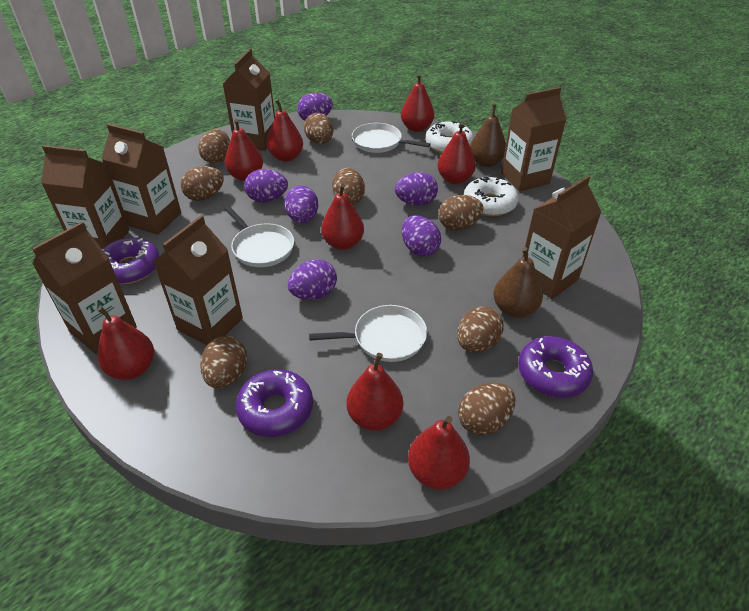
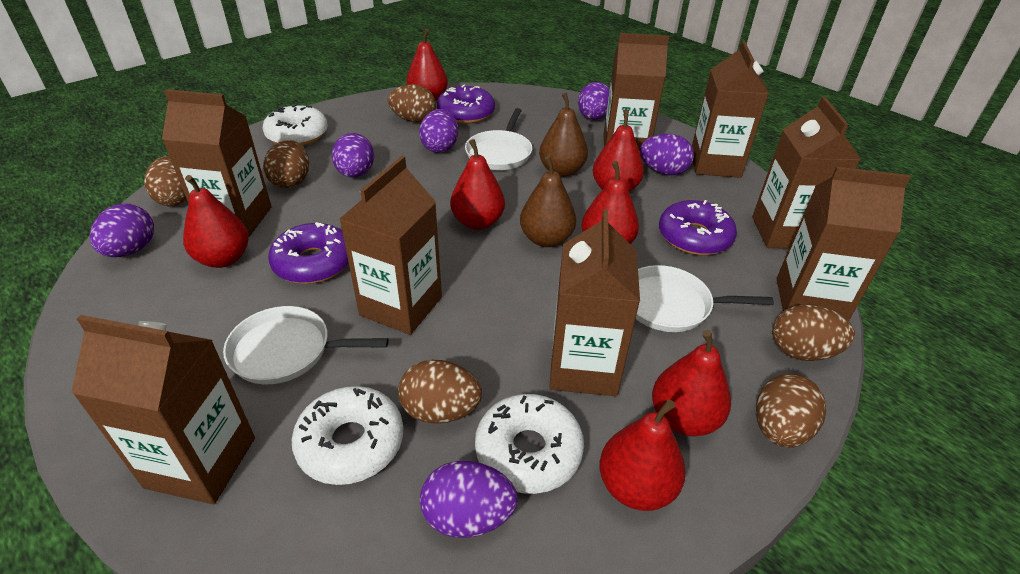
brown carton: [32,222,137,354] [41,145,129,249] [102,124,181,235] [153,215,243,345] [223,49,275,151] [501,87,567,191] [523,176,601,299] = 7 -> [71,315,255,504] [162,89,272,237] [340,156,442,335] [549,209,640,396] [603,33,669,159] [692,41,769,178] [752,97,861,249] [777,167,911,321] = 8
brown egg: [181,166,224,201] [198,129,230,164] [200,336,247,389] [304,113,334,144] [332,167,365,205] [438,195,483,230] [457,306,504,353] [458,383,516,435] = 8 -> [144,156,187,207] [263,140,309,188] [388,84,436,122] [398,360,482,424] [756,373,827,448] [772,305,855,361] = 6
red pear: [97,306,154,380] [225,119,263,181] [267,99,303,162] [321,184,364,250] [347,353,403,431] [401,73,435,132] [408,416,470,490] [437,122,476,184] = 8 -> [183,175,249,268] [406,29,448,101] [450,139,505,230] [581,161,639,244] [593,110,644,192] [600,399,686,511] [652,330,731,436] = 7
white donut: [426,121,474,153] [464,177,518,216] = 2 -> [262,104,328,145] [292,386,403,485] [475,394,584,494] = 3

